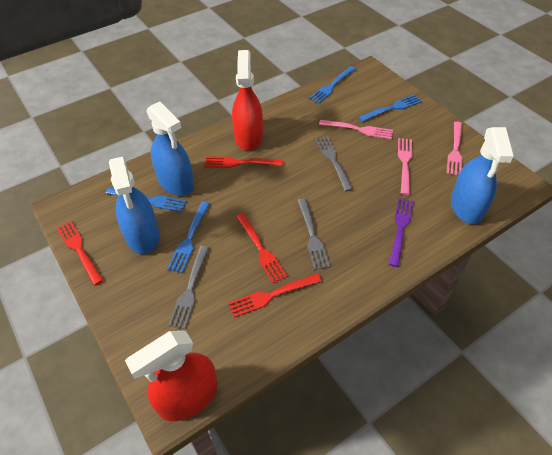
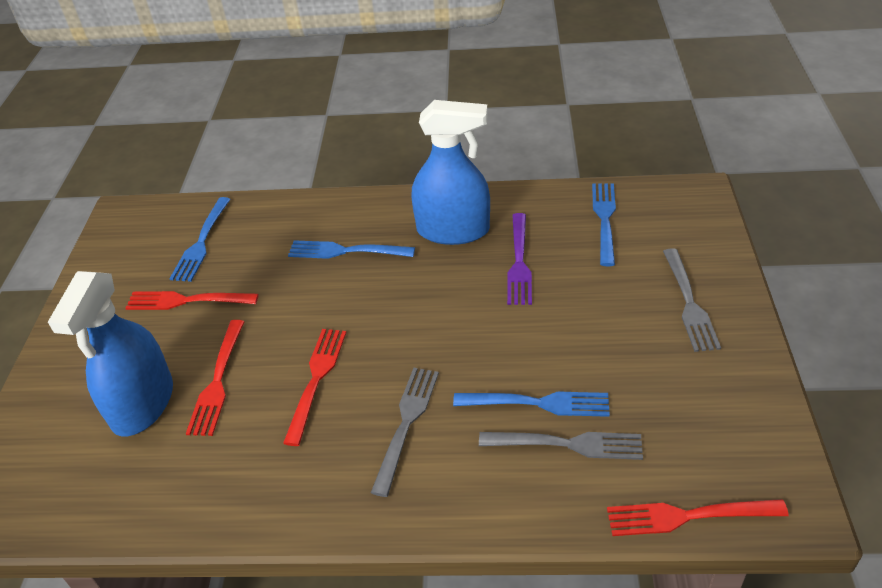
blue spray bottle: [109,156,159,254] [147,101,194,196] [451,127,514,224] = 3 -> [48,271,173,437] [411,100,490,245] = 2
pink fork: [319,120,393,140] [398,138,412,195] [446,122,462,175] = 3 -> none = 0
red spray bottle: [125,331,217,421] [232,50,263,150] = 2 -> none = 0

